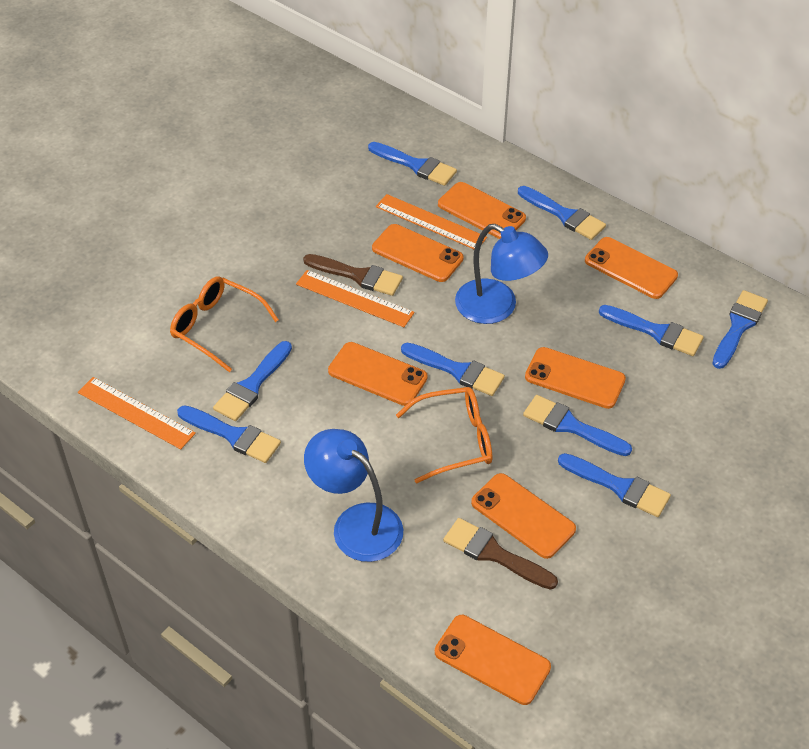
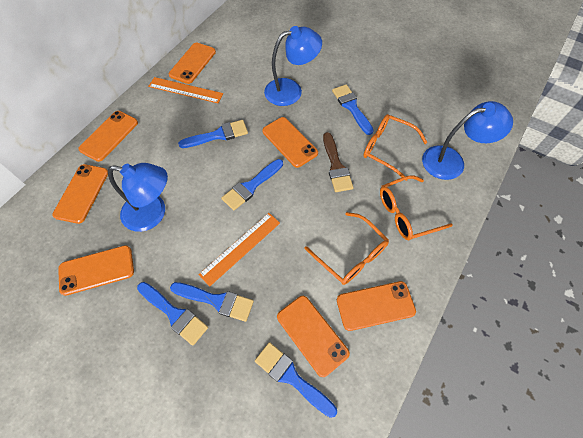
blue brush: [177,405,281,463] [213,341,292,421] [368,142,457,186] [401,343,505,396] [518,186,606,240] [523,395,632,456] [558,453,671,517] [599,305,704,356] [712,290,768,369] = 9 -> [137,282,208,346] [170,282,254,322] [178,120,248,148] [221,159,283,210] [255,342,337,418] [332,84,374,135] = 6
blue lamp: [304,429,403,562] [455,224,548,324] = 2 -> [108,163,168,232] [264,26,322,106] [422,101,513,180] = 3
brown brush: [303,254,403,296] [443,518,558,590] = 2 -> [323,132,353,192] = 1
orange glasses: [170,276,279,372] [396,387,492,484] = 2 -> [304,212,389,285] [363,114,428,181] [380,176,452,240] = 3
orange ruler: [78,377,196,449] [296,270,415,327] [376,194,487,249] = 3 -> [148,77,223,103] [198,213,280,286] = 2

